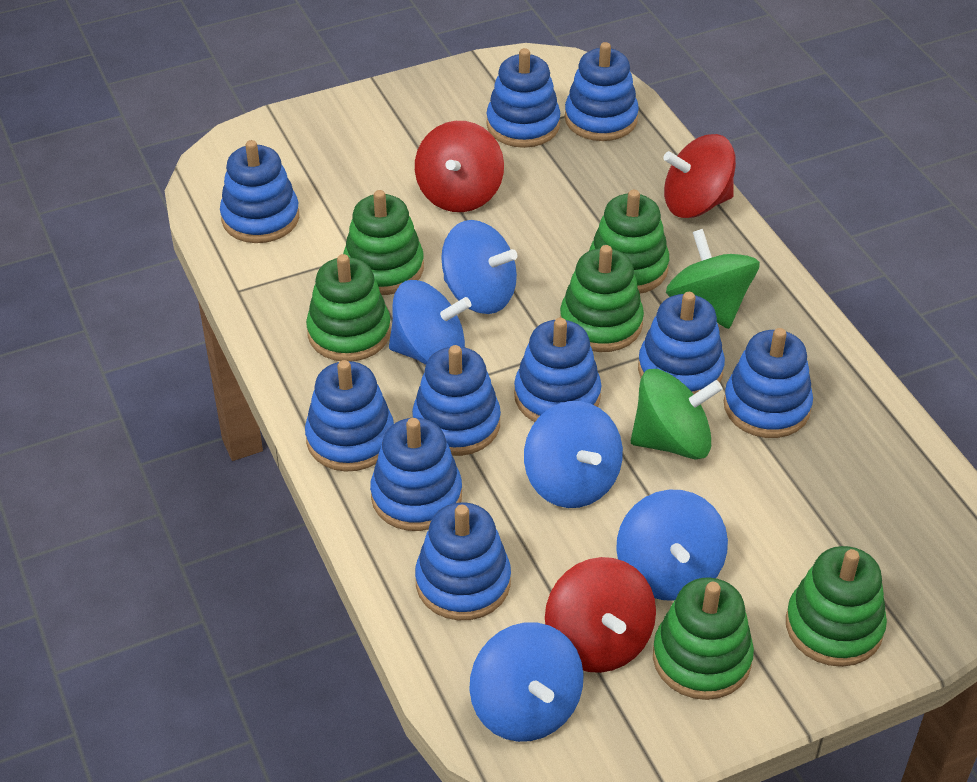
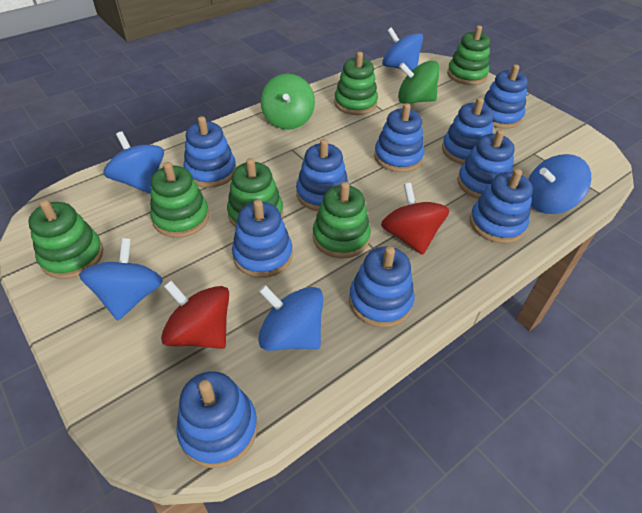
red spinning top: [415,121,504,212] [545,557,656,673] [663,134,736,218] = 3 -> [161,281,229,349] [381,183,449,255] = 2

